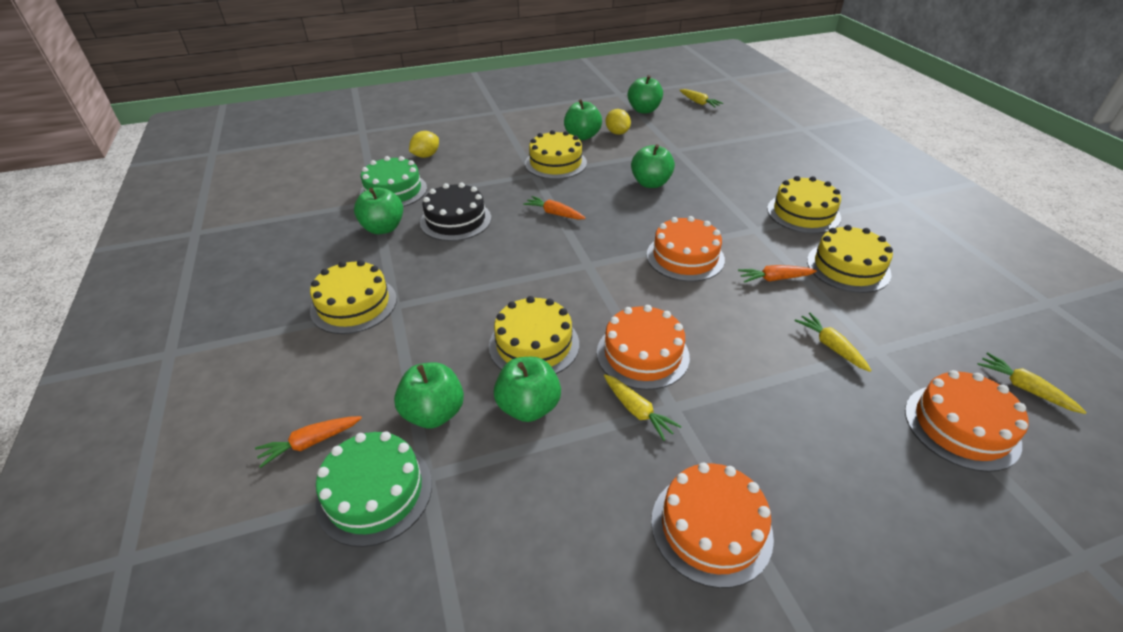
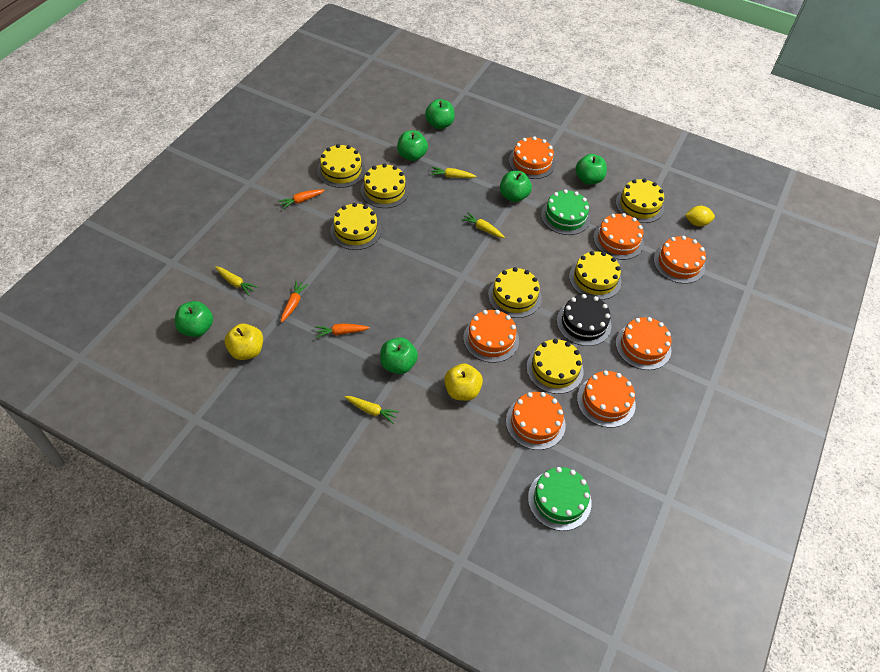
orange cake: [597,305,690,390] [647,216,725,282] [651,463,774,588] [905,370,1028,472] = 4 -> [463,310,519,363] [506,392,566,450] [509,136,555,179] [577,370,636,428] [593,213,644,260] [616,317,672,370] [654,236,706,284] = 7
yellow apple: none = 0 -> [225,323,263,360] [444,363,483,401] = 2
yellow cake: [310,260,397,334] [489,296,579,374] [525,130,587,179] [767,176,841,234] [807,225,893,293] = 5 -> [317,144,366,188] [330,203,382,250] [360,163,409,208] [488,267,542,318] [527,339,584,394] [569,251,622,300] [616,179,664,223] = 7
yellow lemon: [409,131,439,158] [606,109,631,135] = 2 -> [685,206,715,227] = 1

